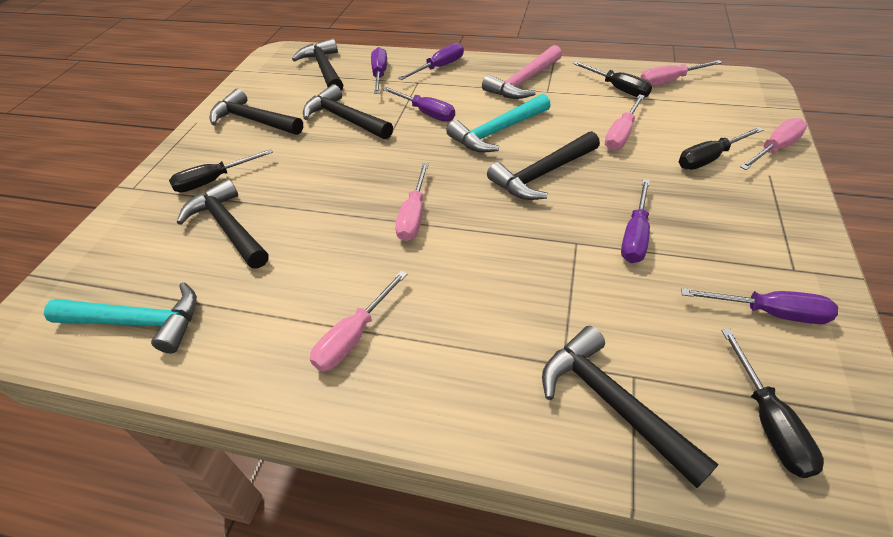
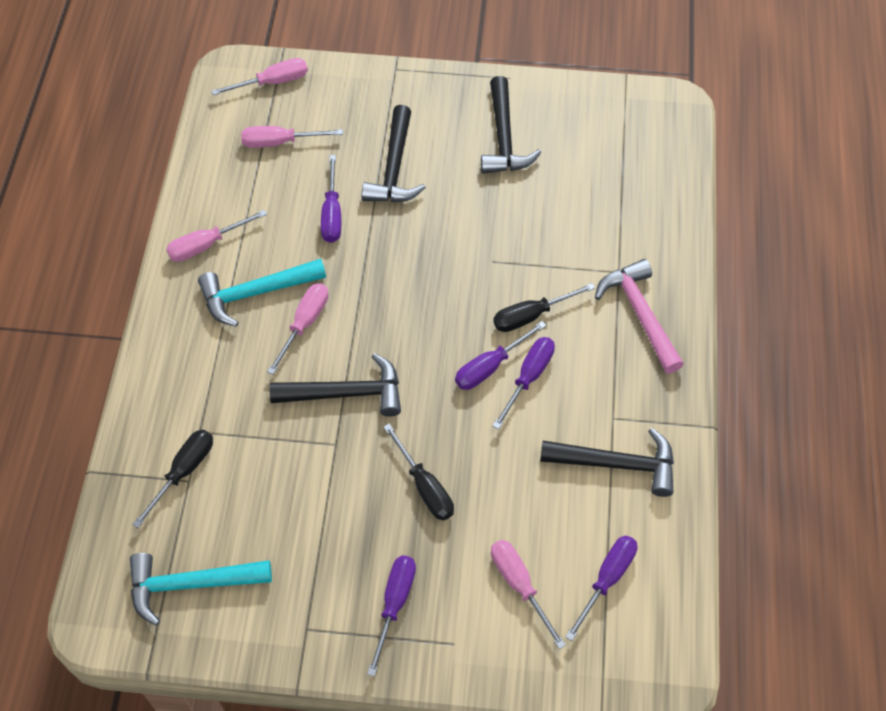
black hammer: [177,179,269,268] [209,88,303,135] [292,38,343,91] [303,84,393,139] [487,131,600,200] [542,326,719,488] = 6 -> [270,353,401,417] [362,105,426,202] [481,76,541,174] [540,428,674,497] = 4
black screwdriver: [169,149,273,192] [573,61,652,98] [679,127,763,170] [721,329,824,478] = 4 -> [132,430,213,528] [383,424,454,520] [493,283,595,332] = 3

